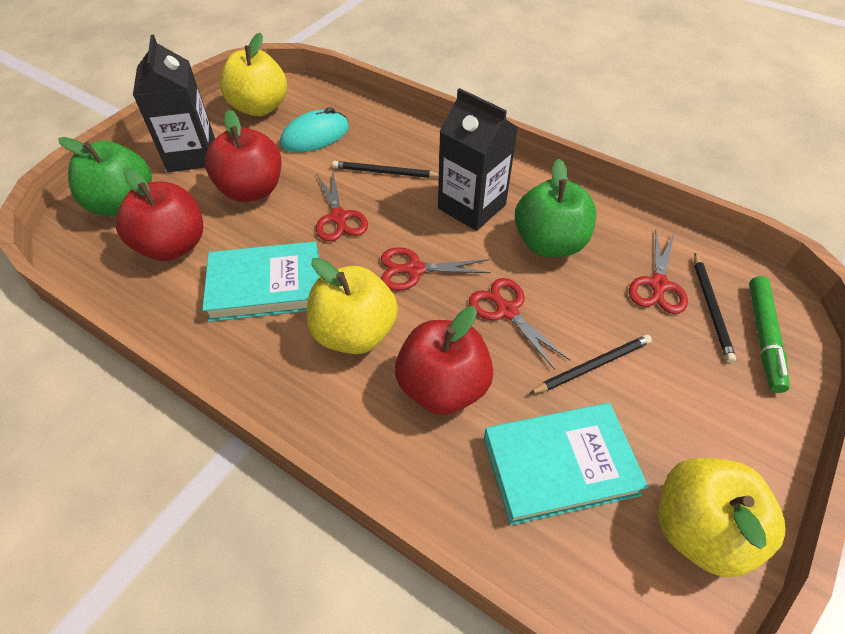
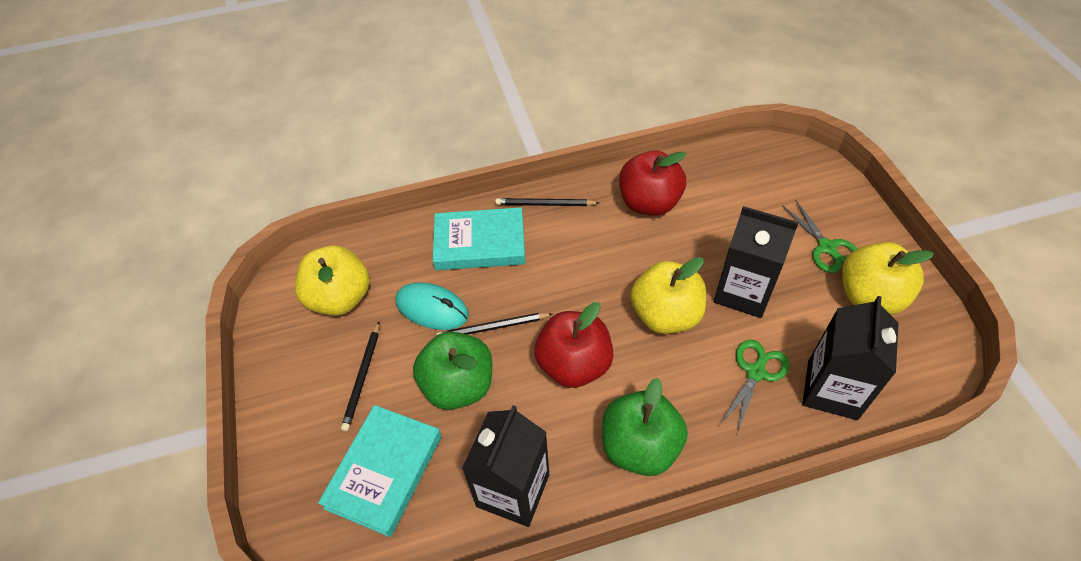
black carton: [133,35,215,172] [438,88,518,231] = 2 -> [462,405,549,527] [714,206,799,318] [802,296,899,420] = 3
green marker: [749,276,790,393] = 1 -> none = 0
green scissors: none = 0 -> [719,340,790,434] [782,199,857,273] = 2
red apple: [116,167,204,261] [205,109,281,202] [395,306,493,415] = 3 -> [534,302,614,388] [619,151,686,216] = 2
red scissors: [316,170,368,242] [381,247,491,291] [469,278,570,370] [629,229,688,314] = 4 -> none = 0

